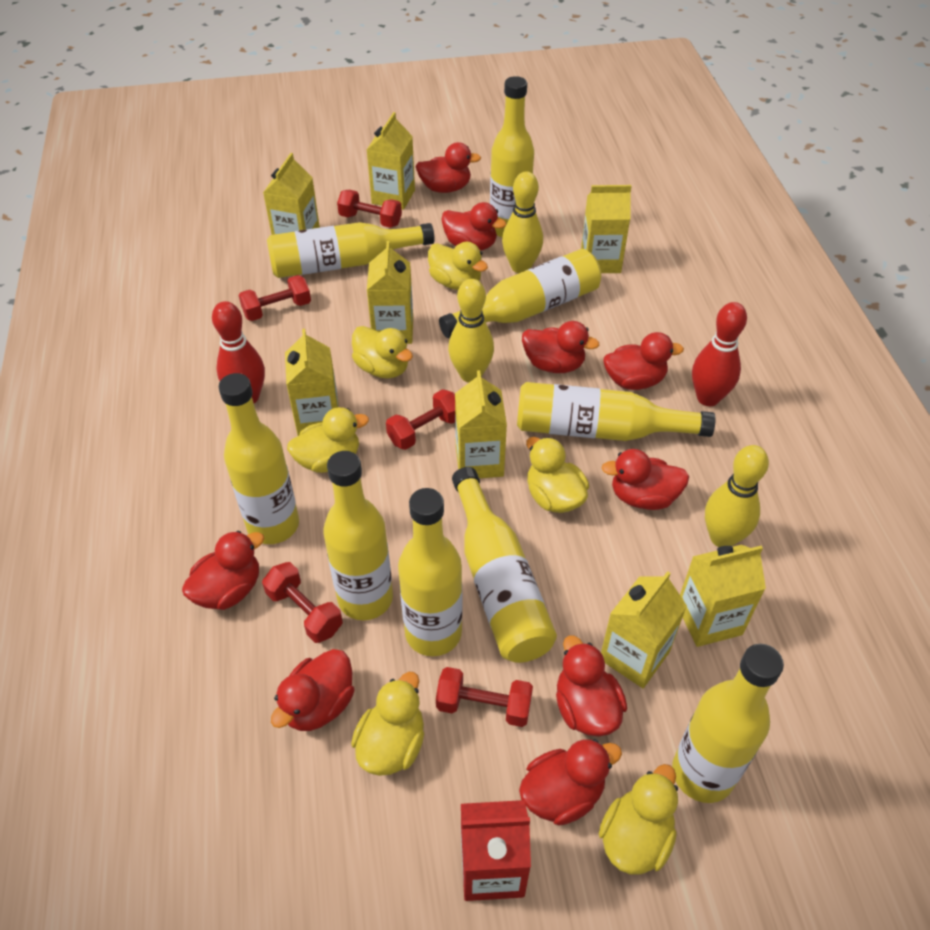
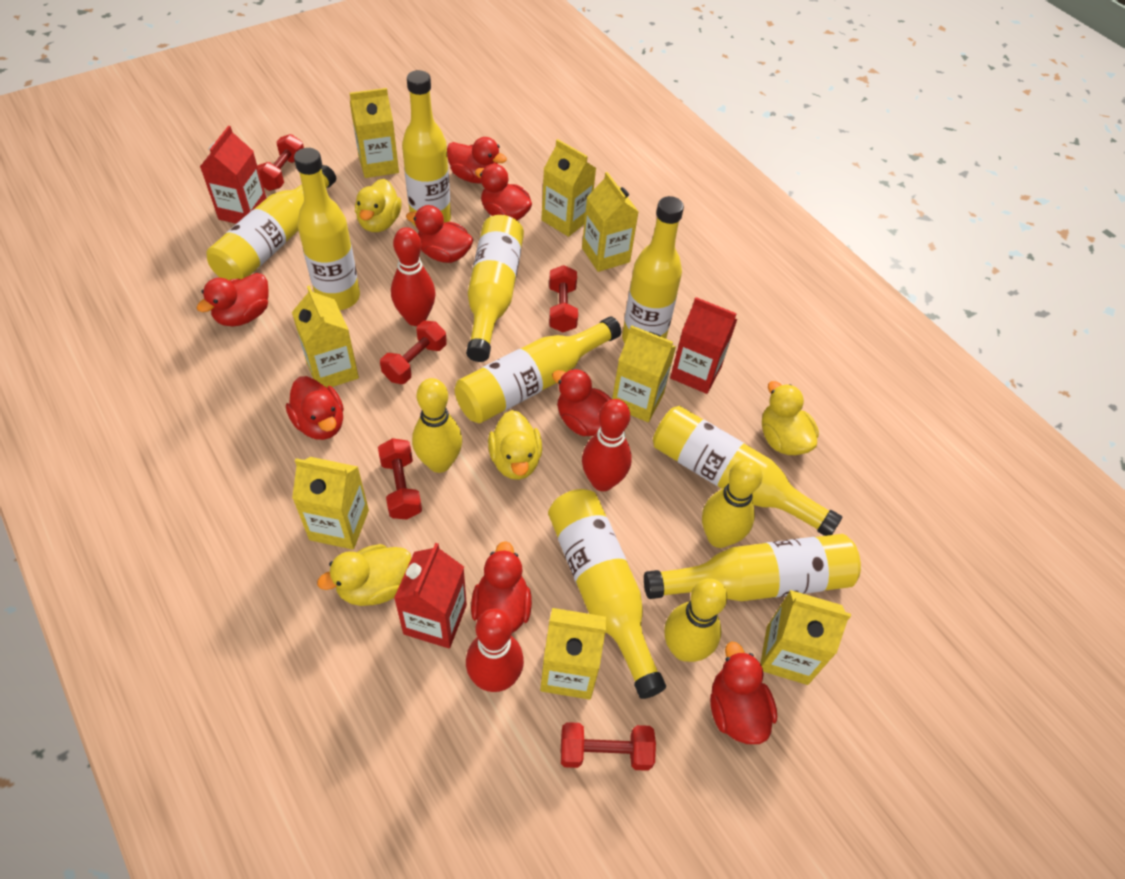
red bowling pin: [212,301,265,403] [692,302,747,406] = 2 -> [391,227,436,326] [466,608,524,692] [582,399,632,491] = 3
red carton: [461,800,531,901] = 1 -> [200,126,266,224] [394,543,467,648] [670,297,737,394] = 3
red duck: [182,531,264,610] [271,649,355,731] [415,142,481,193] [441,202,507,251] [519,739,622,826] [522,321,599,373] [556,635,627,736] [601,449,689,510] [603,332,684,390] = 9 -> [197,273,269,327] [286,376,344,440] [406,205,473,263] [447,137,507,184] [471,541,532,633] [475,164,532,220] [552,369,612,436] [710,641,777,744] = 8
yellow duck: [287,407,369,473] [351,672,424,776] [352,326,413,379] [428,242,488,290] [526,437,589,513] [599,764,678,874] = 6 -> [317,544,411,606] [355,179,402,232] [488,410,542,480] [762,381,819,455] = 4

